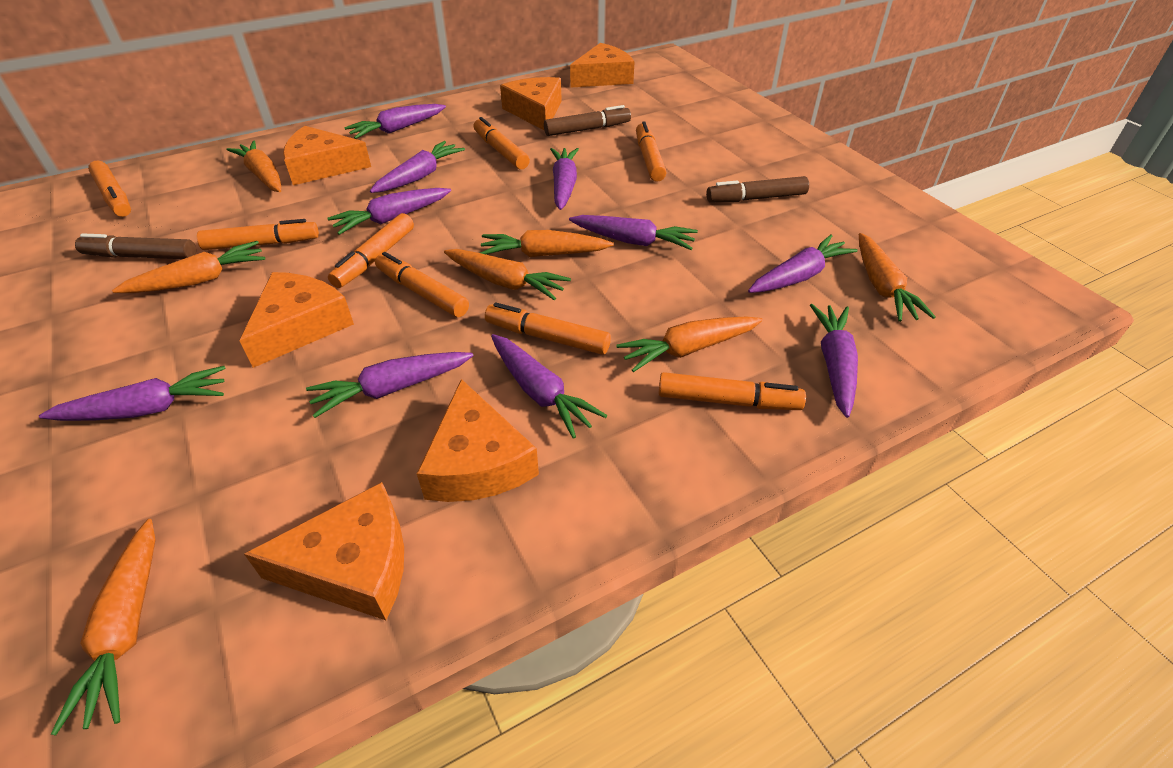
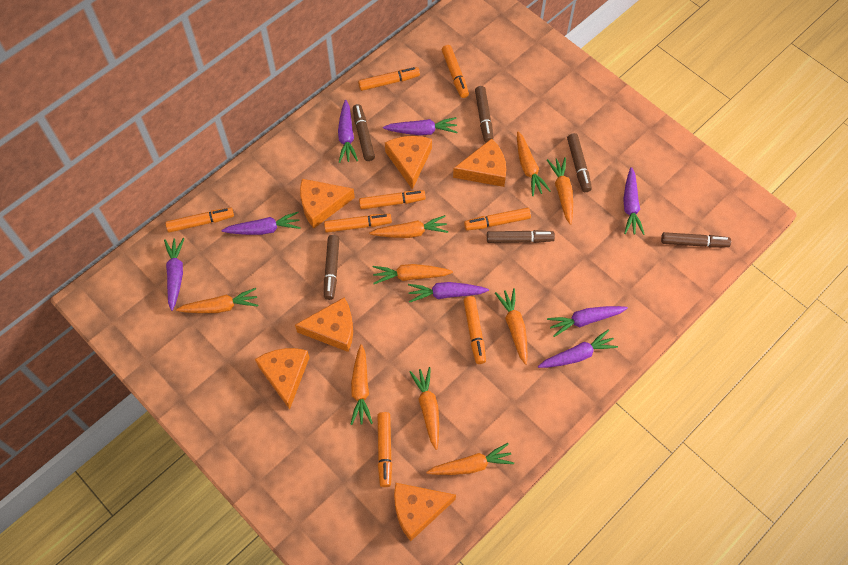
brown marker: [75,233,196,259] [544,105,631,136] [706,176,809,202] = 3 -> [324,235,339,300] [353,104,375,161] [475,86,493,142] [487,230,555,243] [567,133,592,192] [661,232,731,248] = 6
orange carrot: [51,519,156,735] [112,241,265,293] [227,141,281,192] [444,249,571,301] [480,230,614,257] [616,317,763,372] [859,233,936,322] = 7 -> [176,288,258,313] [350,344,373,425] [369,215,448,238] [373,264,453,284] [409,367,439,450] [426,443,514,475] [495,288,528,365] [517,132,551,196] [547,157,573,225] = 9
purple carrot: [39,366,226,421] [306,352,474,418] [327,188,451,235] [344,104,446,139] [370,141,465,193] [491,334,607,439] [550,148,579,210] [569,215,698,250] [748,234,858,293] [810,304,858,418] = 10 -> [164,238,185,311] [222,212,301,235] [338,100,358,163] [383,117,458,135] [408,282,489,303] [538,329,618,368] [547,306,628,337] [623,167,644,235] = 8

